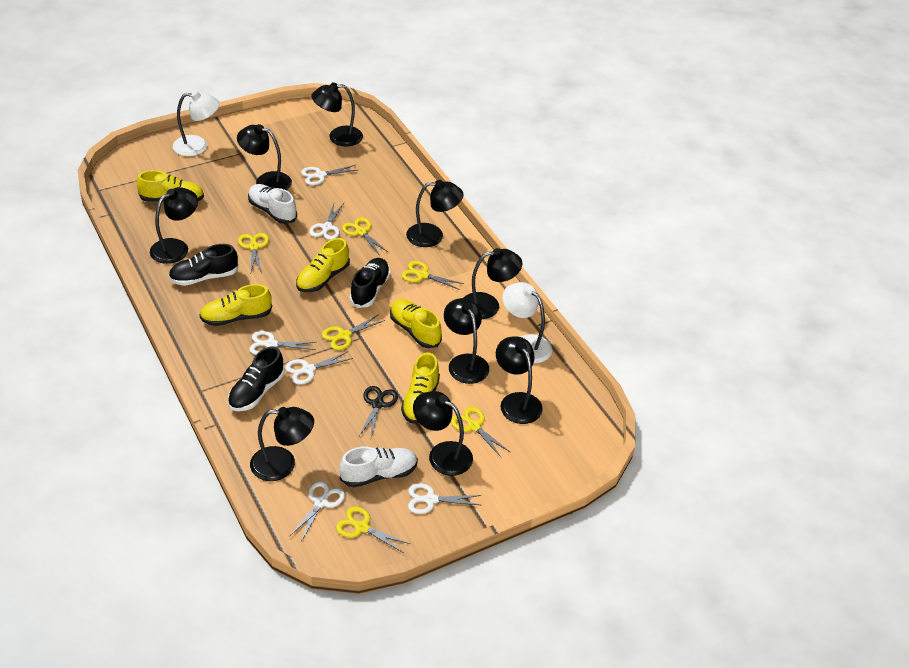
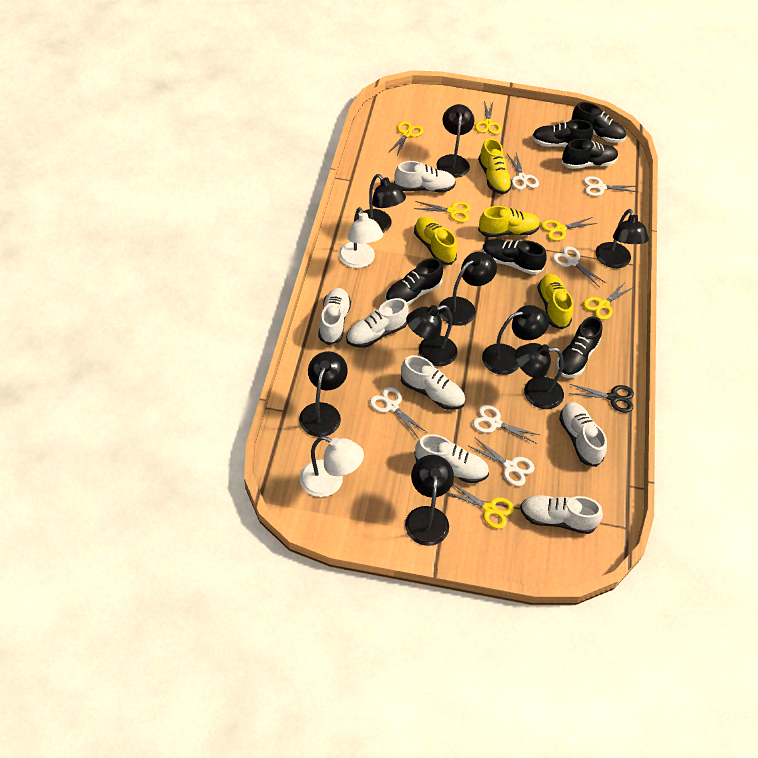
black shoe: [168,244,238,286] [228,346,285,411] [350,258,390,308] = 3 -> [385,258,443,305] [482,239,547,275] [532,120,593,147] [556,316,602,378] [561,139,618,169] [571,102,626,143] = 6
white shoe: [248,184,297,224] [339,447,418,488] = 2 -> [318,288,351,345] [346,298,409,348] [394,161,456,193] [401,355,465,410] [414,434,489,483] [520,495,603,534] [559,402,607,467] = 7
yellow shoe: [137,170,204,202] [200,284,272,326] [296,238,350,292] [390,299,442,348] [401,353,440,424] = 5 -> [414,217,457,265] [478,138,512,194] [478,206,540,237] [537,274,573,329] = 4

